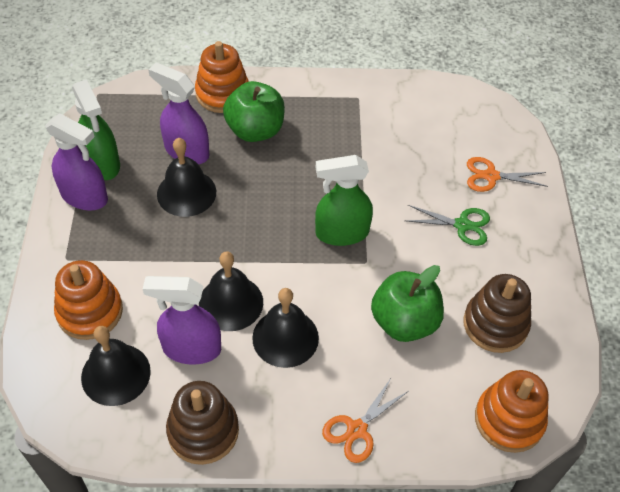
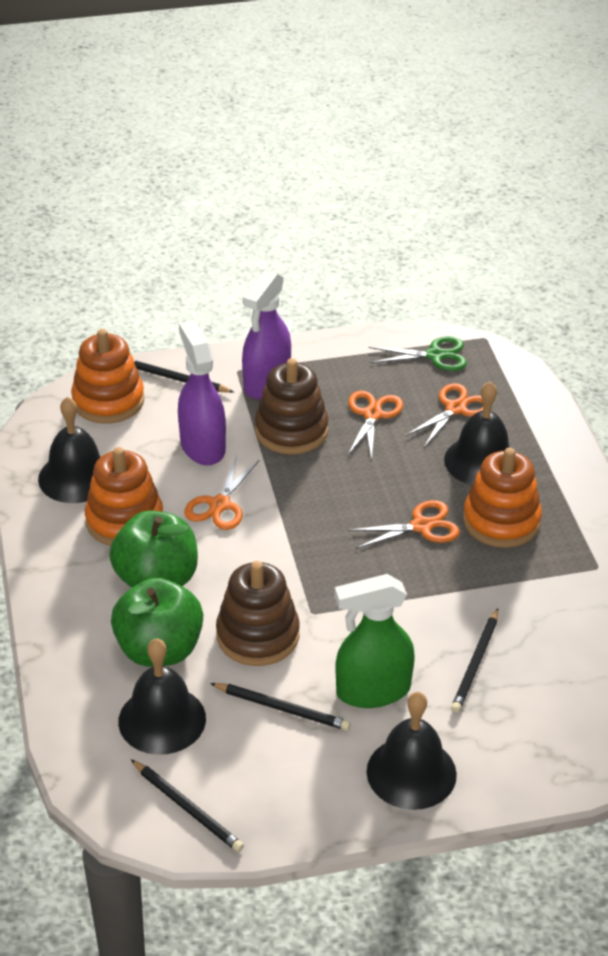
black pencil: none = 0 -> [131,759,244,852] [134,360,234,393] [210,683,350,730] [451,608,498,713] = 4
green spray bottle: [72,79,120,180] [315,155,373,246] = 2 -> [335,574,415,708] = 1
orange scissors: [322,378,408,463] [467,157,548,192] = 2 -> [184,455,259,530] [347,391,403,461] [347,500,460,549] [405,383,483,447] = 4
purple spray bottle: [45,113,108,211] [143,276,221,365] [148,62,209,164] = 3 -> [178,320,226,466] [242,270,291,399] = 2

